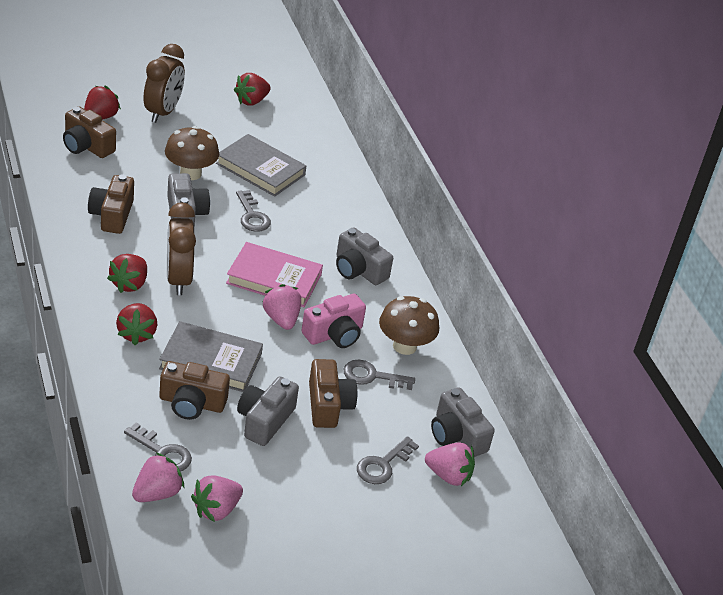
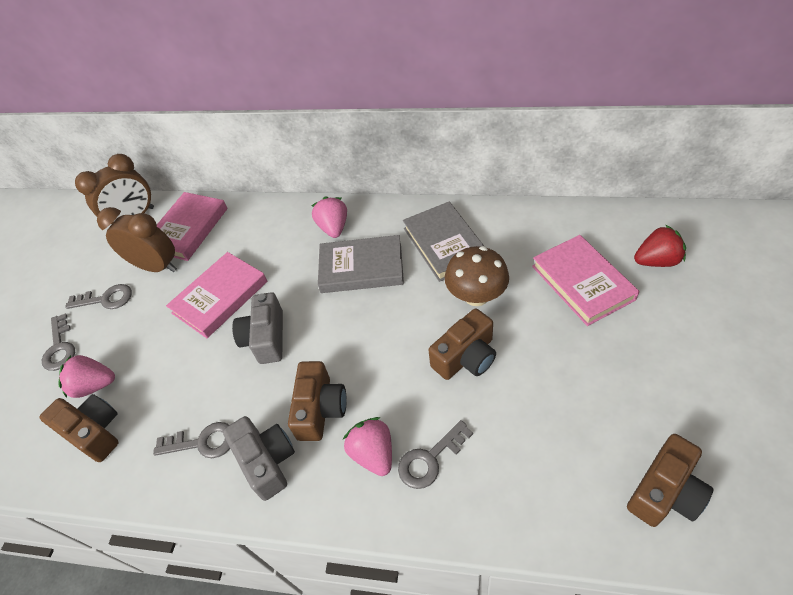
brown mushroom: [165,126,219,180] [379,296,439,355] = 2 -> [445,246,509,306] = 1
grey camera: [167,173,210,227] [237,376,299,446] [336,227,393,285] [431,387,495,457] = 4 -> [223,416,295,501] [232,292,283,364] = 2
pink book: [226,242,323,307] = 1 -> [157,192,227,261] [166,252,267,338] [532,235,640,326] = 3
pink camera: [301,294,366,348] = 1 -> none = 0
pink strawberry: [132,453,184,502] [191,475,243,522] [262,284,301,330] [425,443,475,486] = 4 -> [59,355,115,398] [311,197,347,238] [343,417,392,476] = 3
red strawberry: [84,86,121,120] [107,254,147,293] [116,303,157,345] [234,73,271,106] = 4 -> [634,225,686,267] = 1

